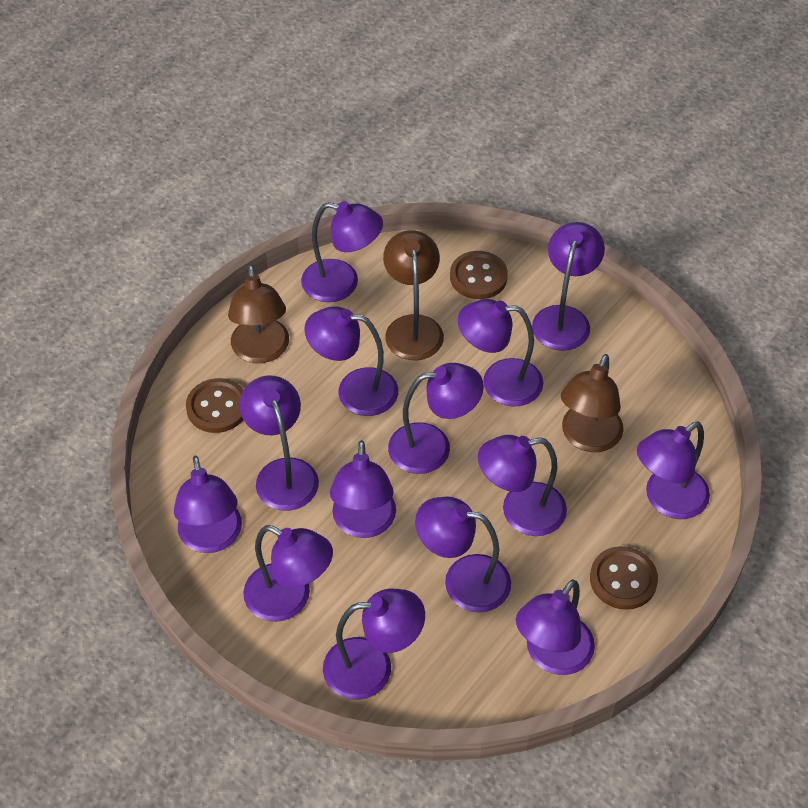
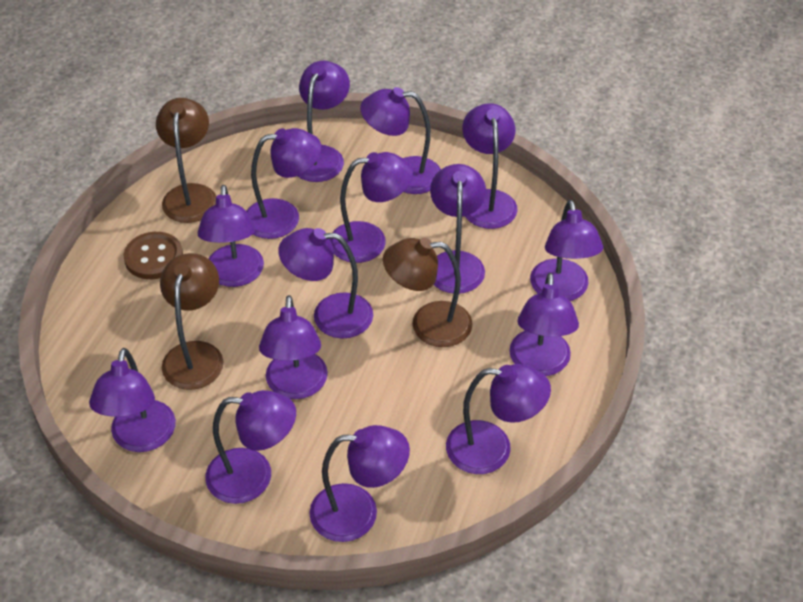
brown button: [186,378,244,433] [450,251,508,299] [590,546,658,610] = 3 -> [123,232,183,279] = 1
purple lamp: [174,456,242,553] [240,376,319,511] [243,525,333,622] [301,201,383,302] [304,306,398,416] [323,588,425,700] [330,440,396,538] [388,363,484,474] [415,497,511,613] [458,299,543,407] [478,435,567,536] [516,579,595,675] [532,222,605,351] [637,421,710,519] = 14 -> [89,348,176,452] [197,185,264,287] [205,390,296,504] [246,128,321,239] [259,295,328,399] [278,228,373,338] [298,61,350,182] [309,425,410,542] [329,152,413,263] [360,87,441,194] [430,164,486,294] [446,364,551,474] [462,103,517,229] [509,273,579,376] [530,200,603,301] = 15

